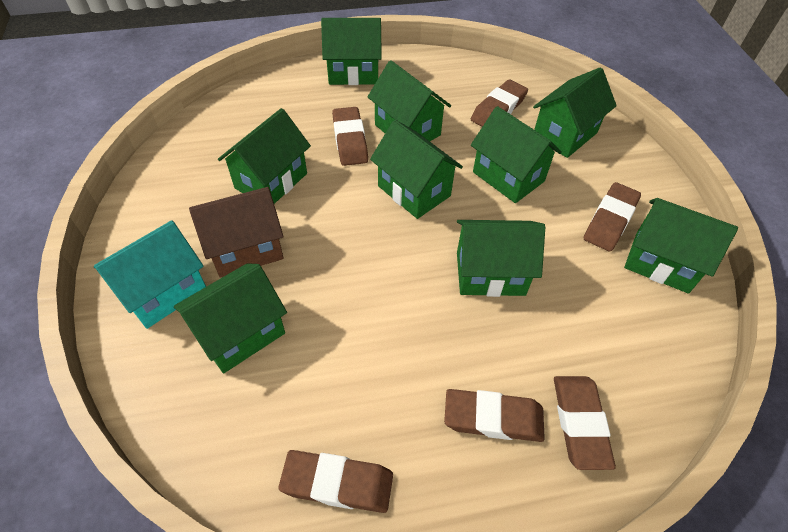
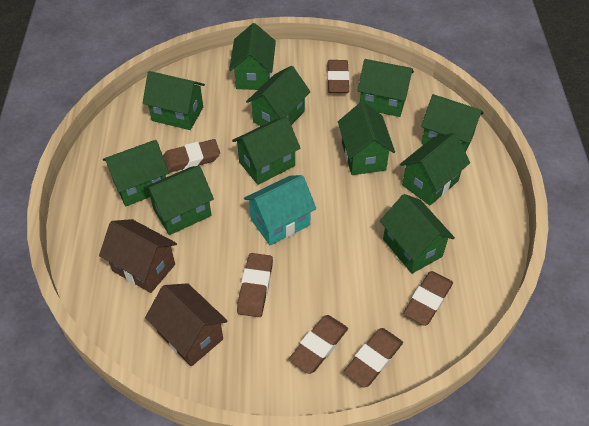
brown house: [189,187,284,278] = 1 -> [99,219,177,293] [145,283,227,367] = 2
green house: [174,263,287,373] [218,108,311,204] [321,18,382,85] [367,60,451,141] [370,120,463,219] [457,220,545,297] [471,106,562,203] [533,67,617,158] [624,198,738,294] = 9 -> [103,140,169,206] [142,71,205,130] [144,166,214,235] [229,23,276,90] [232,117,301,185] [246,66,310,126] [338,102,395,175] [357,59,414,117] [380,194,455,274] [400,133,470,205] [421,94,484,152] = 11

